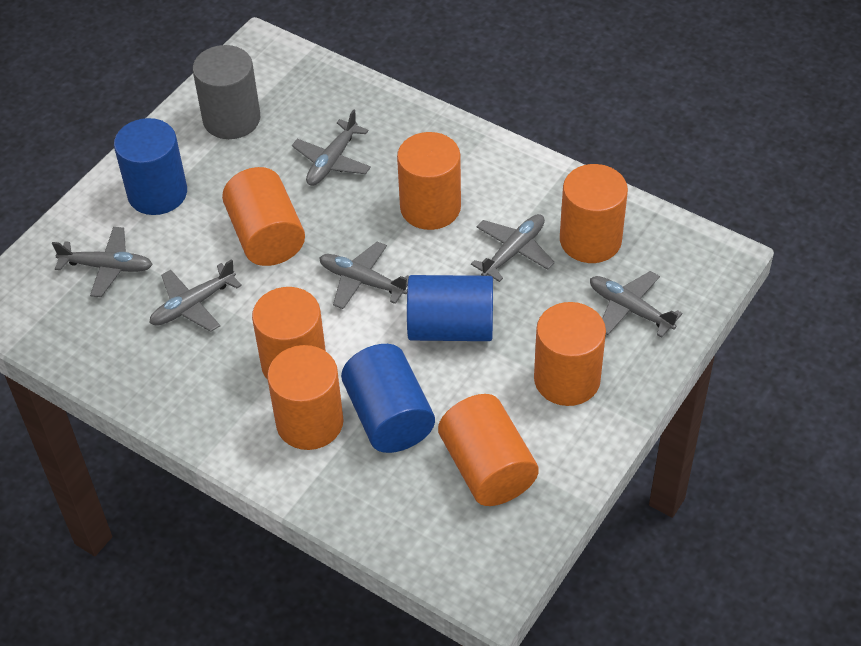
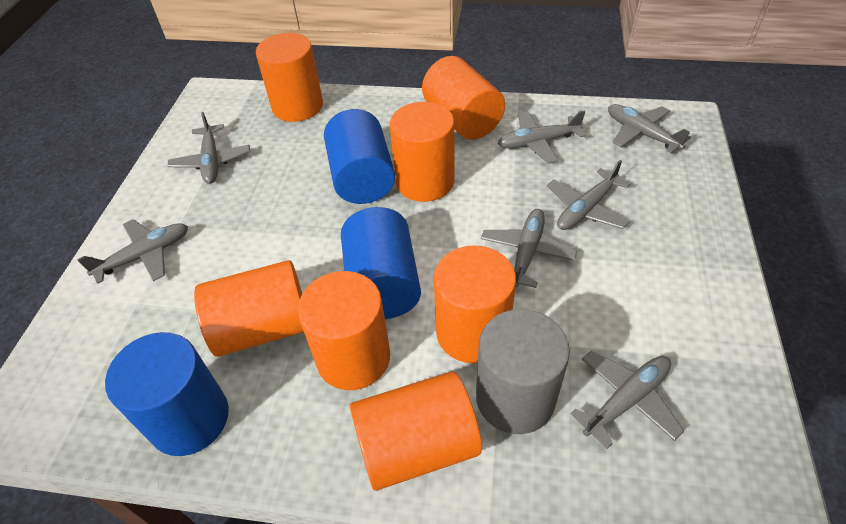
grey plane: [52,227,153,297] [150,259,242,332] [292,109,371,186] [319,241,409,309] [471,214,555,282] [590,271,682,338] = 6 -> [77,219,188,284] [168,112,250,184] [481,209,577,288] [498,110,586,164] [547,160,630,230] [570,351,684,449] [608,104,691,153] = 7

